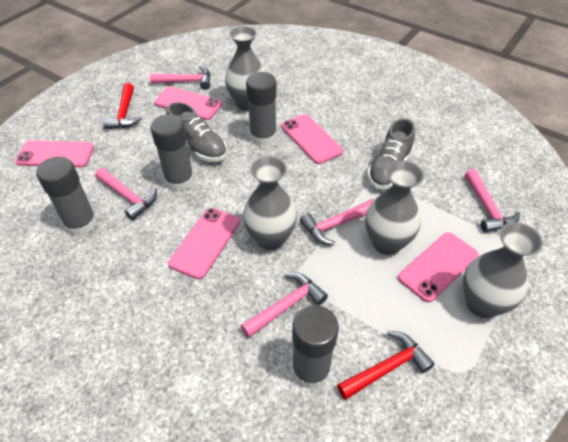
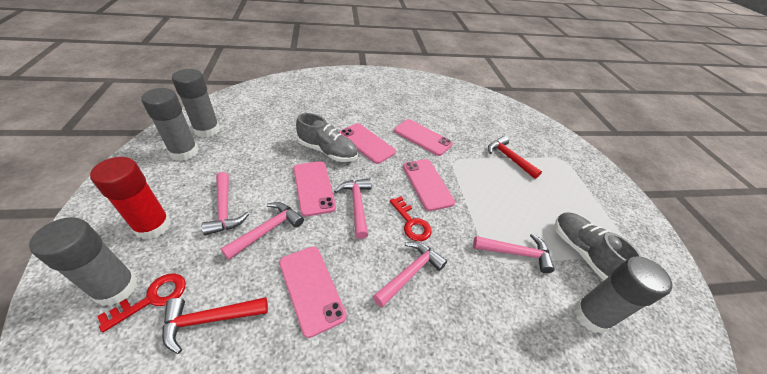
grey vase: [225,26,265,111] [243,156,297,250] [365,161,424,255] [463,222,543,318] = 4 -> none = 0
red glue stick: none = 0 -> [90,157,171,239] = 1
red key: none = 0 -> [97,273,186,333] [390,196,431,241] = 2

